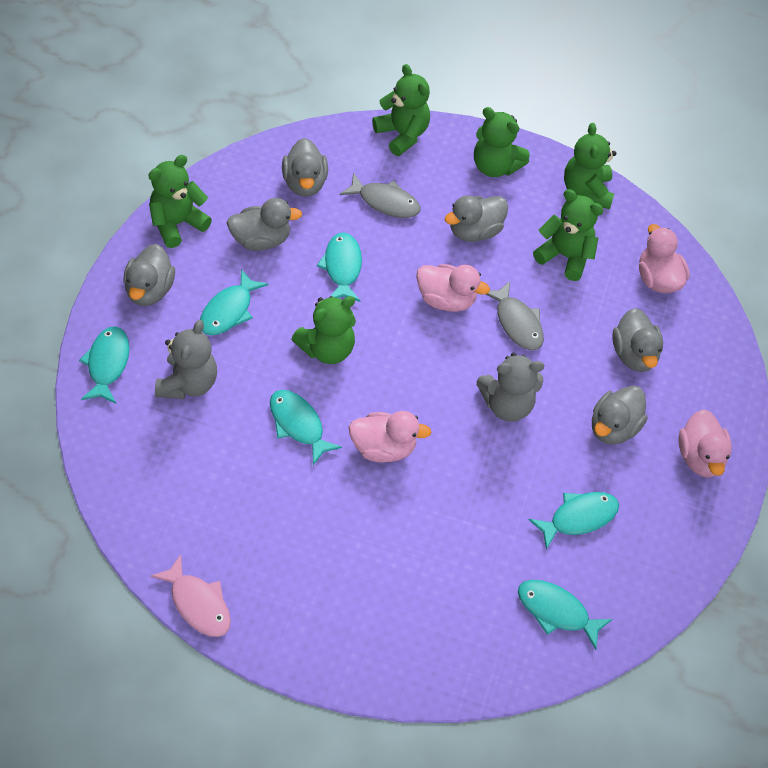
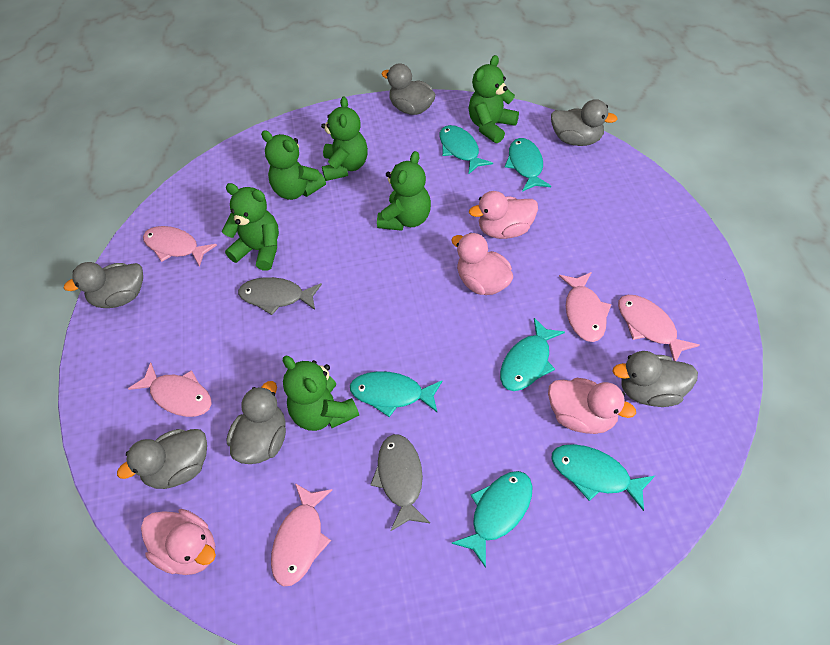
grey teddy bear: [155,320,217,399] [476,352,544,422] = 2 -> none = 0
pink fish: [150,554,231,637] = 1 -> [128,362,212,417] [143,226,217,267] [271,483,332,586] [559,272,611,342] [618,295,700,361] = 5

